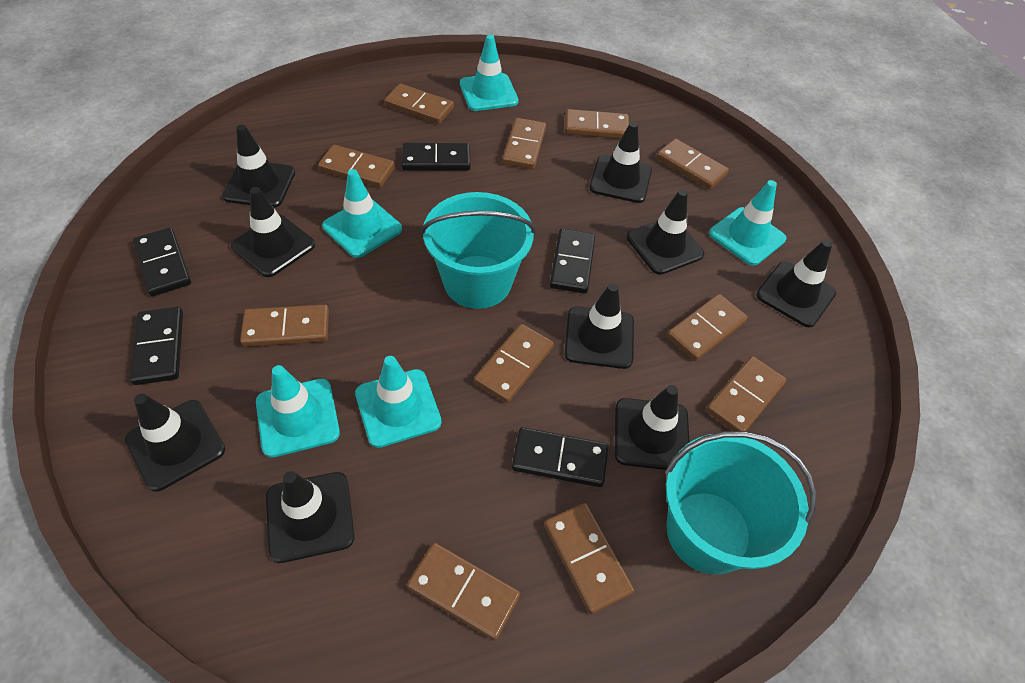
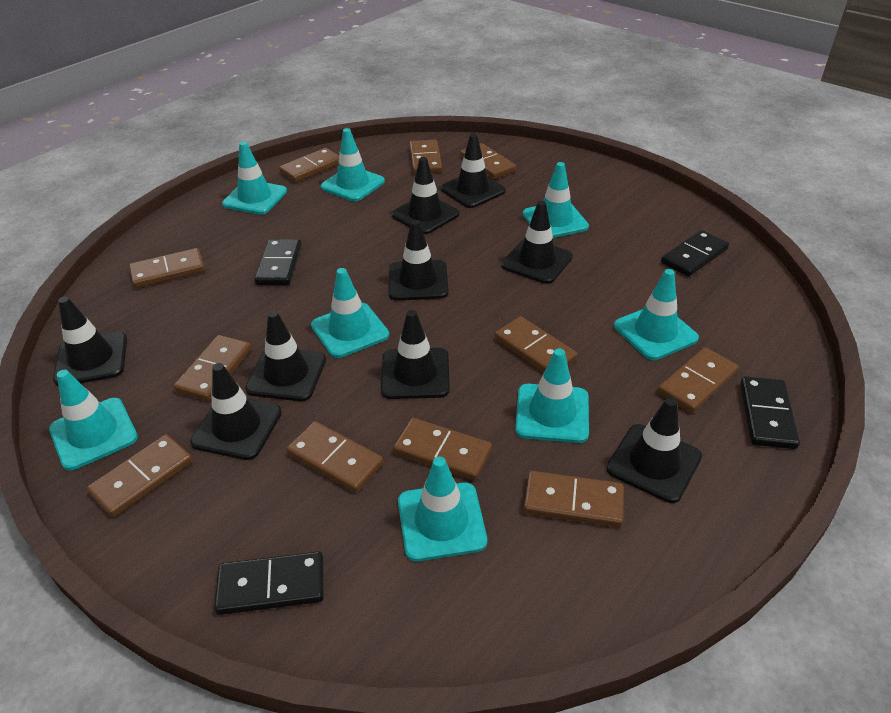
black domino: [130,307,183,385] [133,227,191,296] [402,143,471,170] [512,427,608,487] [550,229,595,294] = 5 -> [214,551,324,615] [255,239,302,285] [661,230,729,277] [740,376,800,449] = 4
turquoise bucket: [421,192,536,309] [665,431,816,575] = 2 -> none = 0
turquoise traffic cone: [256,365,340,458] [322,169,402,258] [355,356,442,448] [460,35,519,111] [709,180,786,266] = 5 -> [49,370,138,470] [222,141,287,215] [311,268,389,358] [321,128,385,201] [398,456,487,561] [515,348,589,443] [523,162,589,238] [614,269,699,360] = 8

